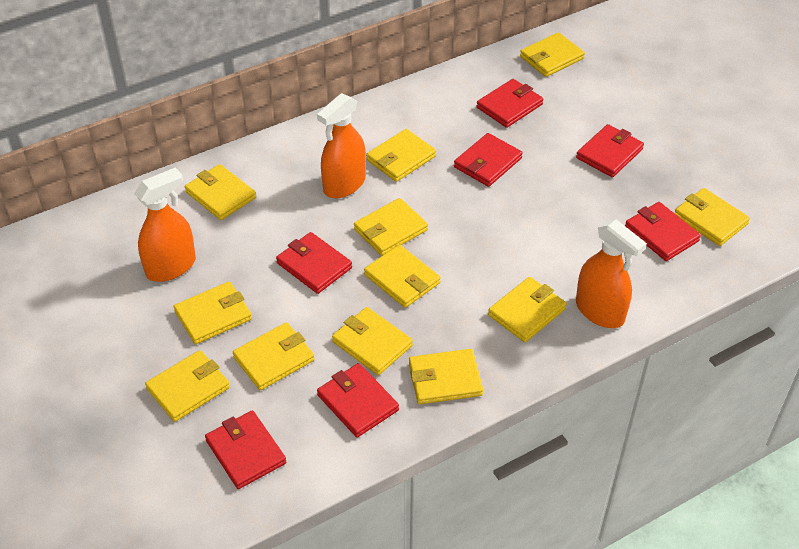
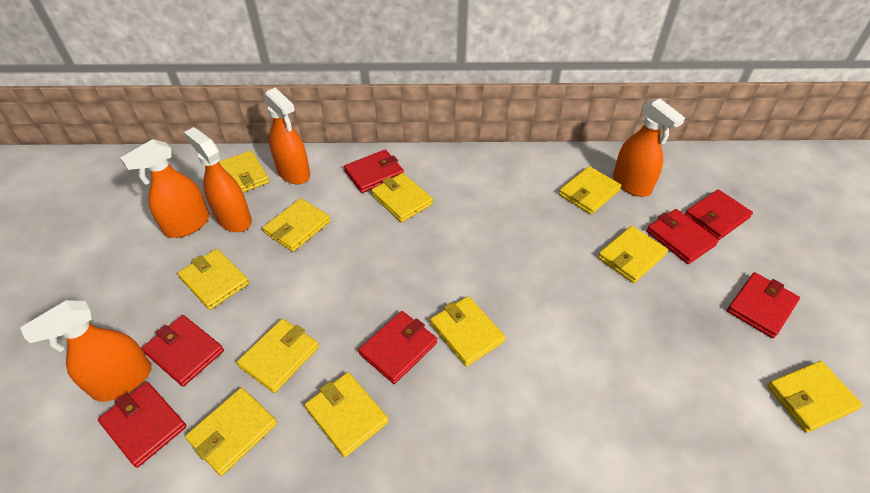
orange spray bottle: [134,168,196,282] [317,93,366,198] [576,219,647,328] = 3 -> [20,300,151,402] [120,139,210,238] [184,127,252,232] [263,87,310,185] [613,98,685,197] = 5
yellow wallet: [145,350,230,422] [174,282,252,344] [185,164,256,220] [233,322,315,390] [332,307,413,375] [354,198,428,256] [364,245,441,308] [366,129,436,182] [409,349,483,404] [488,277,567,342] [520,32,585,77] [675,188,750,246] = 12 -> [178,249,249,310] [185,387,277,476] [219,151,269,193] [237,318,319,393] [263,198,331,252] [305,372,389,458] [371,173,433,222] [430,296,506,367] [559,166,621,215] [598,226,668,283] [767,361,863,433] = 11

